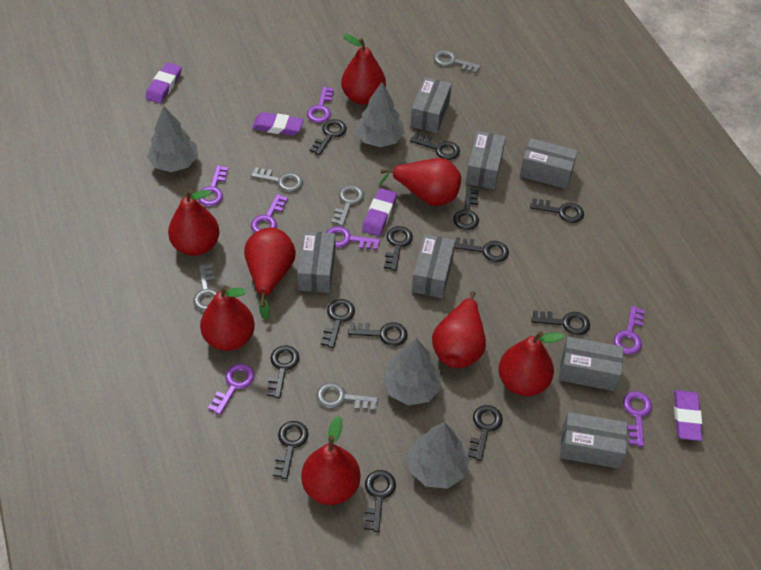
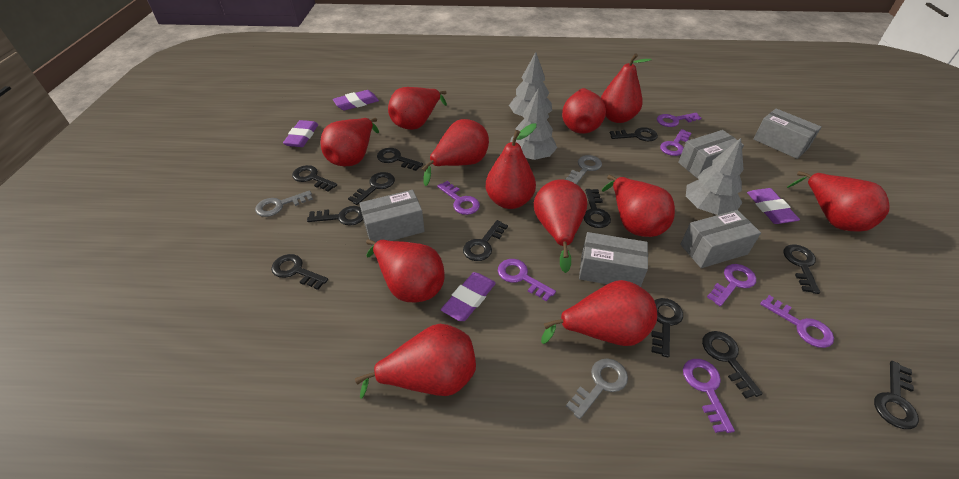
black key: [266,346,299,399] [273,421,309,479] [309,119,347,155] [321,299,355,348] [348,322,408,346] [364,470,396,532] [384,226,413,271] [410,133,460,160] [453,188,479,230] [455,237,509,262] [468,405,503,461] [530,198,584,223] [532,310,590,335] = 13 -> [271,254,328,290] [292,165,337,192] [307,206,363,226] [348,172,395,205] [377,148,423,171] [463,220,508,261] [584,189,611,228] [610,127,658,141] [651,298,683,358] [702,331,763,399] [783,244,820,294] [874,361,919,429] = 12
grey box: [297,231,336,293] [410,77,452,133] [412,234,455,298] [466,131,506,189] [520,138,578,189] [559,336,624,391] [560,412,627,468] = 7 -> [359,190,425,246] [579,232,648,287] [678,130,744,179] [680,210,761,268] [754,108,821,159] = 5
grey key: [193,264,217,312] [251,167,303,192] [316,382,378,411] [331,185,364,226] [434,50,481,73] = 5 -> [255,190,313,217] [565,155,602,184] [566,358,628,419] = 3
grey tree: [147,106,198,172] [355,82,405,147] [383,338,441,405] [408,422,470,489] = 4 -> [509,52,552,116] [510,88,557,160] [686,138,744,215] = 3
red pear: [168,189,220,256] [200,285,255,351] [244,227,296,320] [301,416,361,505] [341,34,386,105] [379,158,461,206] [432,291,486,368] [499,331,564,396] = 8 -> [321,118,379,166] [355,324,476,399] [366,239,445,302] [388,87,447,130] [422,119,489,186] [486,123,536,209] [534,179,587,273] [541,280,657,346] [562,88,606,134] [601,53,652,123] [602,175,675,237] [787,171,889,231] = 12

